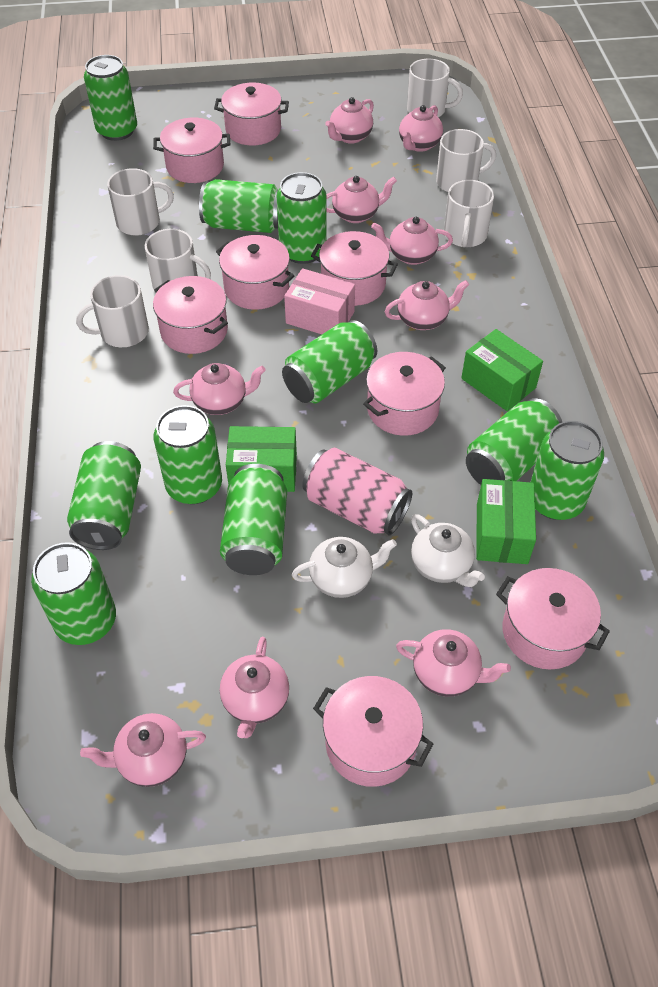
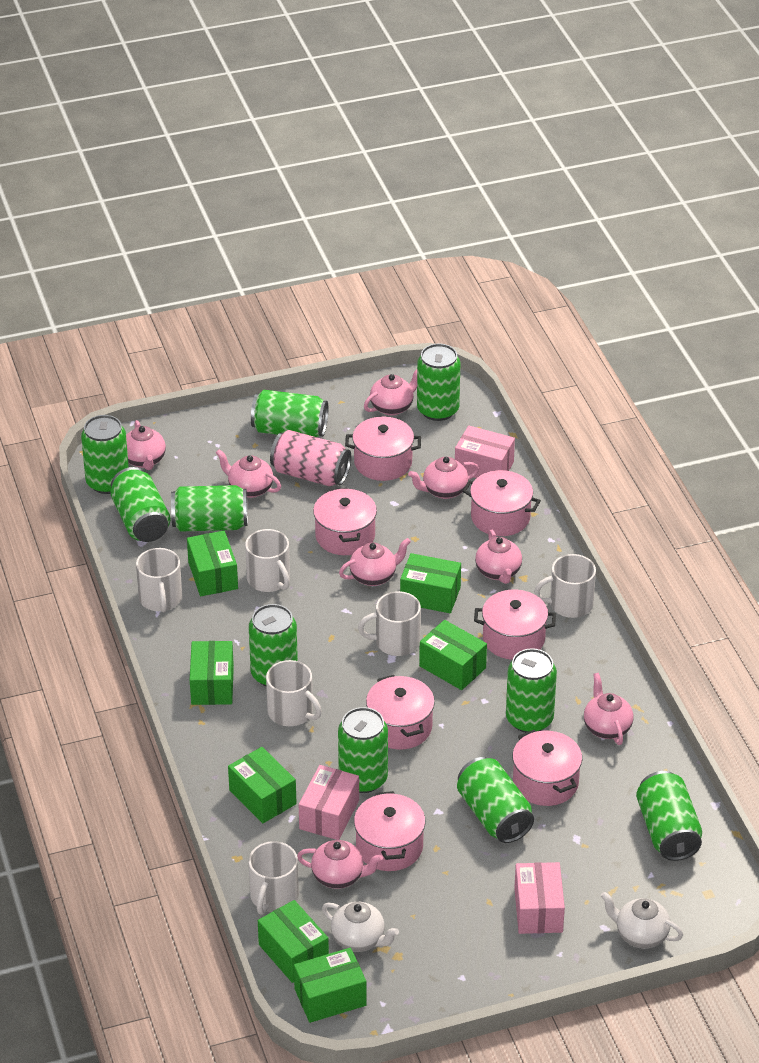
green box: [226,426,297,492] [461,329,543,411] [476,479,536,564] = 3 -> [187,531,238,596] [190,641,234,705] [228,747,297,824] [258,900,329,983] [294,948,367,1023] [400,553,461,613] [419,620,487,690] = 7
pink box: [284,268,355,334] = 1 -> [299,765,359,840] [455,426,515,478] [514,862,565,934] = 3
pink pot: [153,118,230,183] [153,276,228,354] [214,82,289,146] [216,235,294,310] [311,231,398,306] [313,676,433,787] [363,352,446,436] [496,568,610,670] = 8 -> [313,488,377,555] [345,417,421,481] [354,791,425,871] [366,675,435,750] [463,470,541,536] [474,590,556,660] [512,730,582,806] = 7
pink teapot: [80,713,206,787] [173,363,266,415] [220,637,289,738] [325,97,374,144] [326,176,397,223] [371,217,453,265] [385,280,469,330] [396,629,511,697] [399,105,443,152] = 9 -> [126,420,166,470] [216,449,281,498] [297,840,383,889] [339,538,411,586] [364,369,417,416] [408,457,479,499] [475,530,522,584] [584,673,633,745] = 8

